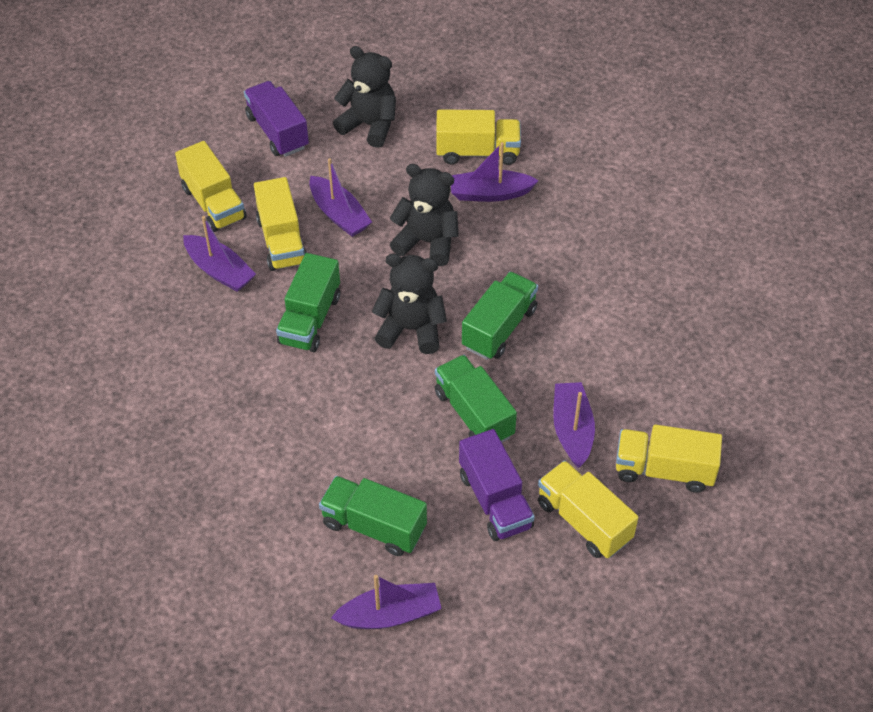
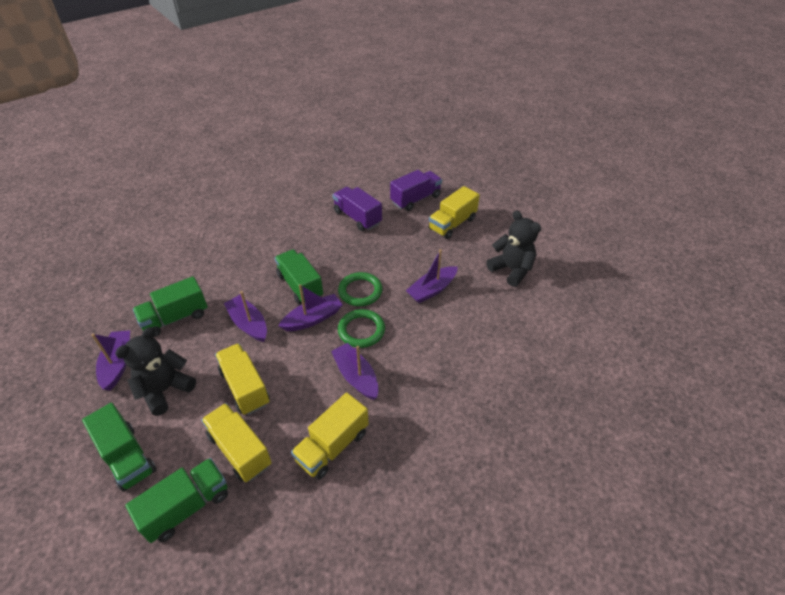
black teddy bear: [333,46,396,148] [371,254,447,354] [389,164,459,266] = 3 -> [115,327,196,416] [486,211,541,287] = 2
green ring: none = 0 -> [338,272,382,306] [338,309,385,348] = 2
yellow truck: [175,141,247,232] [254,177,307,271] [436,109,521,165] [538,460,638,558] [616,424,722,493] = 5 -> [201,403,272,482] [215,343,270,415] [291,393,369,480] [428,186,480,239] = 4

